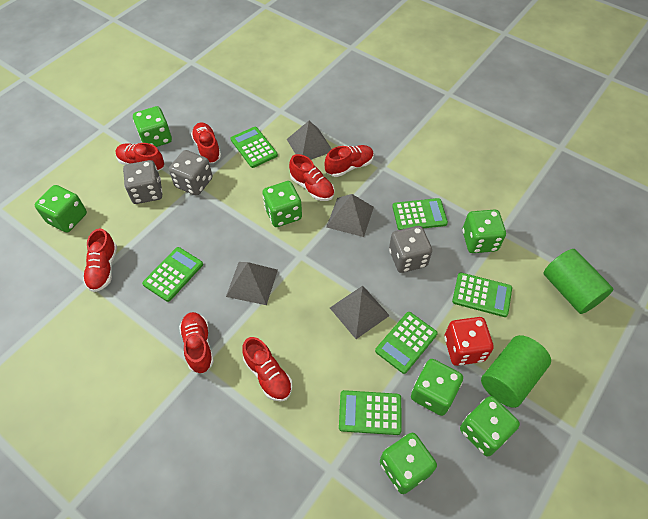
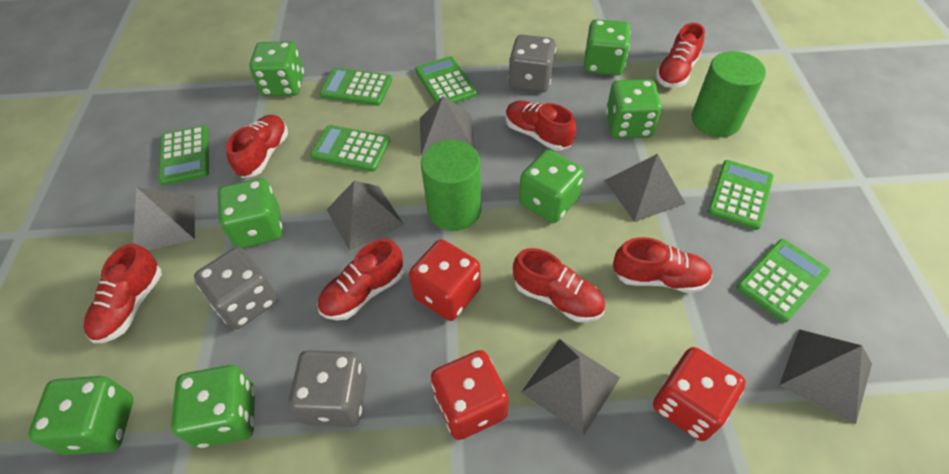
grey pyramid: [226,262,278,305] [287,121,332,160] [326,194,374,237] [330,286,390,339] = 4 -> [133,187,195,250] [327,181,404,251] [420,96,475,156] [521,339,620,436] [605,154,686,222] [780,329,872,424] = 6
red dice: [444,317,494,366] = 1 -> [409,239,481,321] [431,350,509,440] [653,347,746,441] = 3

